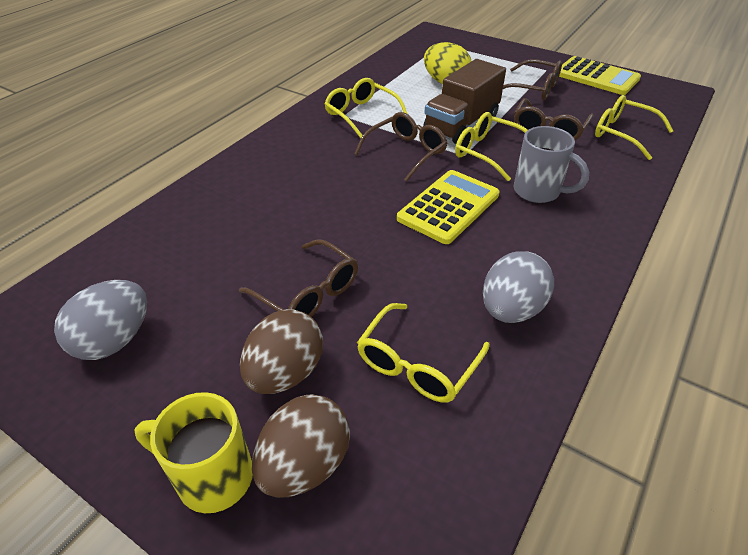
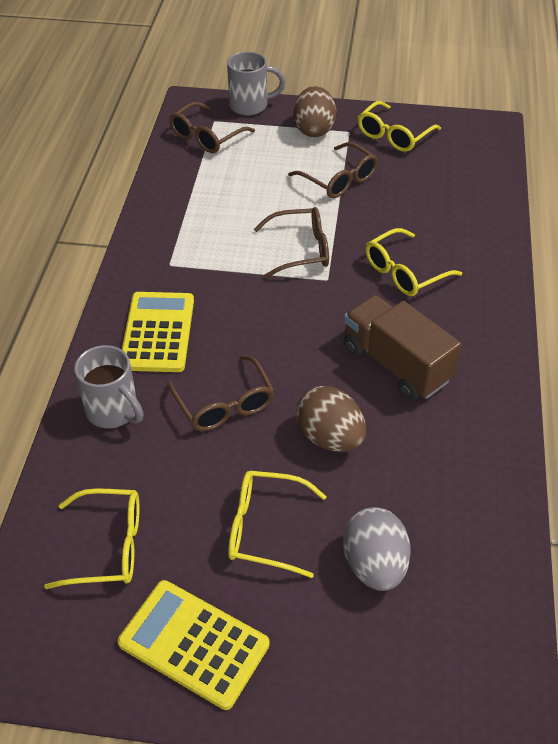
grey egg: [54,280,147,360] [483,251,554,323] = 2 -> [343,507,411,591] = 1
grey mug: [514,126,589,203] = 1 -> [74,345,144,428] [227,51,286,116] = 2
yellow egg: [424,42,471,84] = 1 -> none = 0
yellow mug: [134,392,253,513] = 1 -> none = 0

